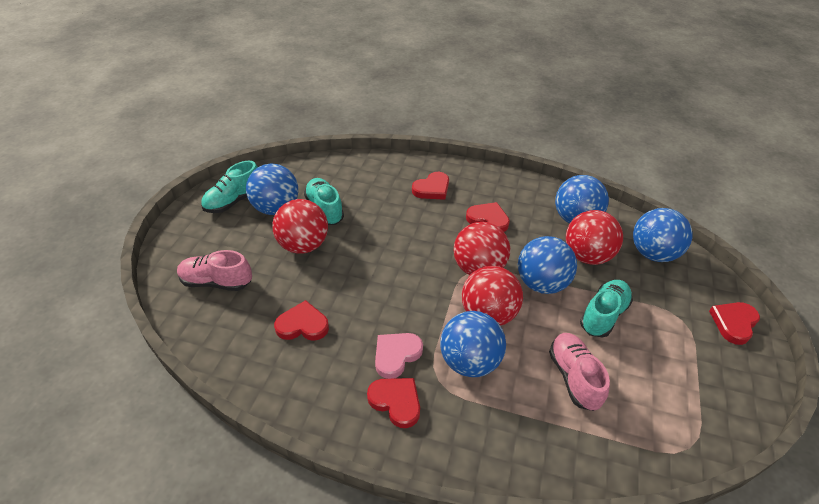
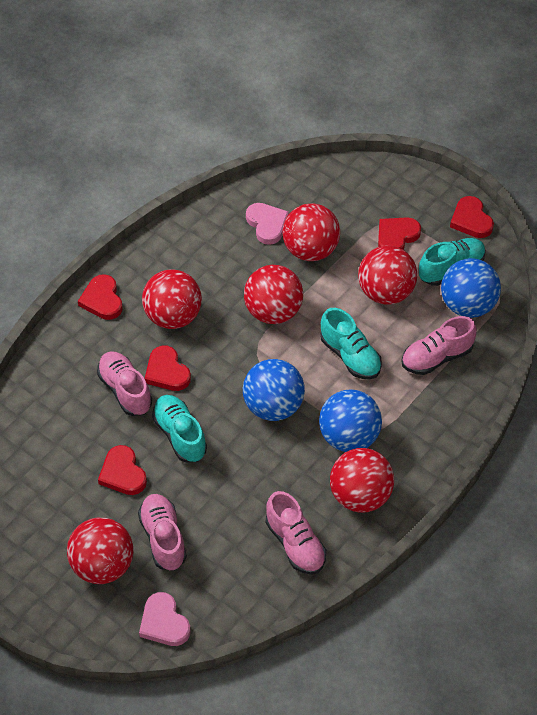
blue ball: [246,164,298,215] [440,311,506,377] [518,236,577,294] [555,175,609,223] [633,208,693,262] = 5 -> [243,359,305,421] [319,389,382,452] [441,258,501,318] = 3
pink heart: [375,333,423,379] = 1 -> [139,592,191,646] [246,203,289,245] = 2
pink shoe: [177,250,252,291] [549,333,610,411] = 2 -> [97,351,152,416] [138,494,187,571] [266,491,326,575] [402,316,477,375] = 4
red ball: [272,199,328,254] [454,222,510,275] [462,266,523,326] [566,210,623,265] = 4 -> [67,518,133,584] [142,269,202,329] [244,265,303,324] [283,203,340,261] [330,448,394,512] [358,246,417,305] = 6

